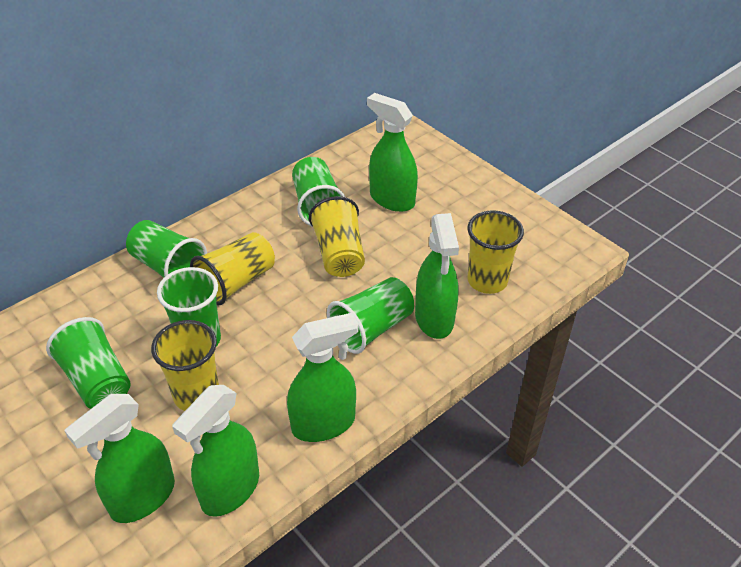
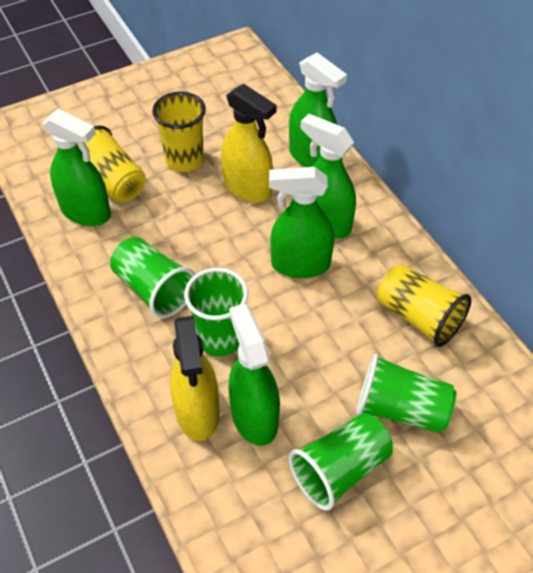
green cup: [46,317,131,409] [126,220,207,278] [157,267,221,347] [292,157,345,226] [327,277,414,354] = 5 -> [110,237,195,318] [184,268,248,356] [288,413,393,511] [356,354,456,433] = 4
yellow cup: [151,320,219,411] [190,232,275,305] [309,196,365,277] [467,210,524,294] = 4 -> [77,125,146,203] [152,92,206,172] [377,264,471,347] = 3
yellow spray bottle: none = 0 -> [170,316,220,441] [221,84,277,202] = 2

